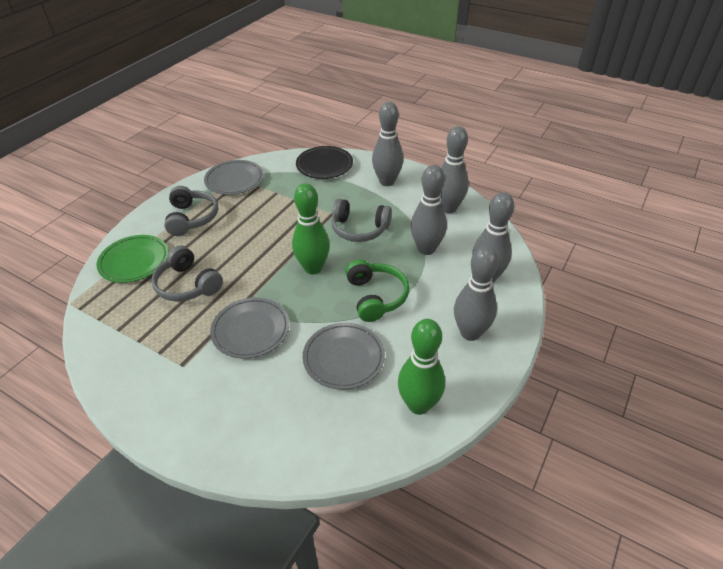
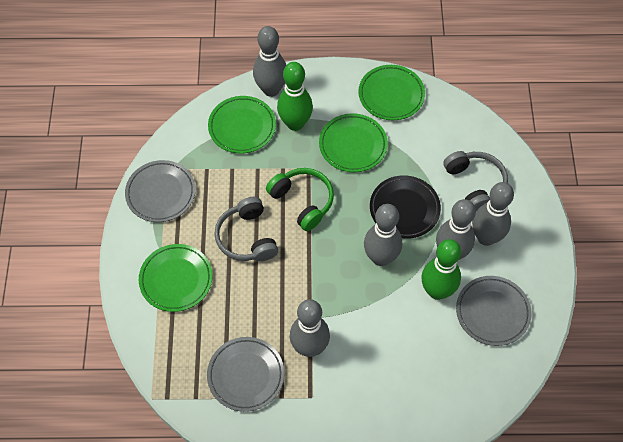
green plate: [97,235,169,283] = 1 -> [139,244,213,312] [208,96,276,154] [319,113,388,172] [358,65,425,120] = 4
grey headphones: [151,246,223,302] [164,186,218,236] [331,199,392,242] = 3 -> [215,197,278,261] [443,151,508,211] = 2

